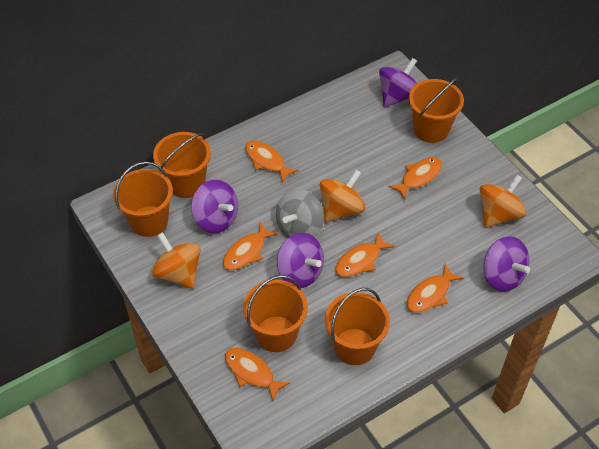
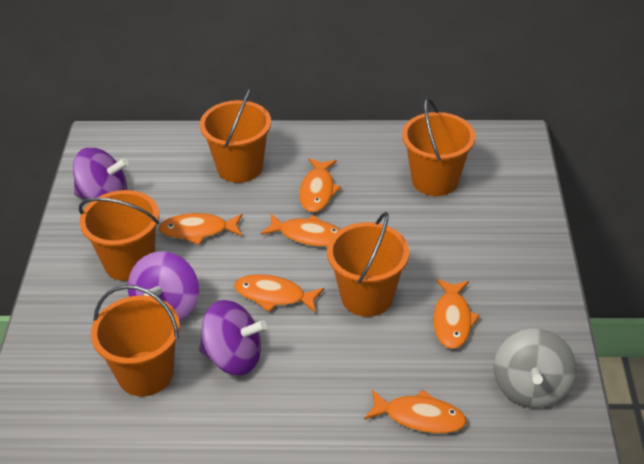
orange spinning top: [152,232,201,289] [320,170,365,223] [480,175,526,228] = 3 -> none = 0
purple spinning top: [191,180,238,233] [277,233,324,288] [379,58,417,107] [483,236,530,292] = 4 -> [73,148,129,199] [128,251,199,322] [199,300,267,376] = 3

